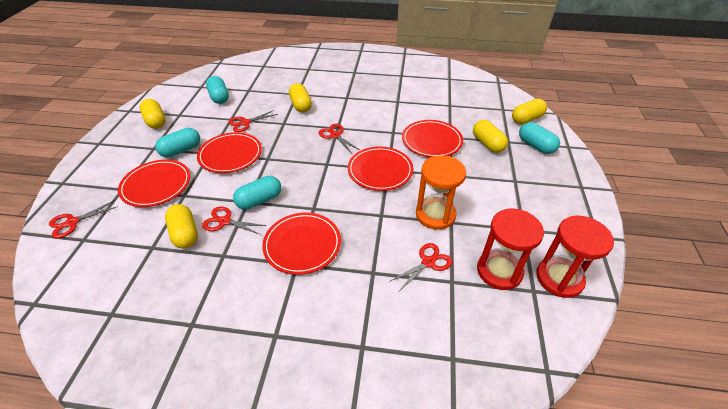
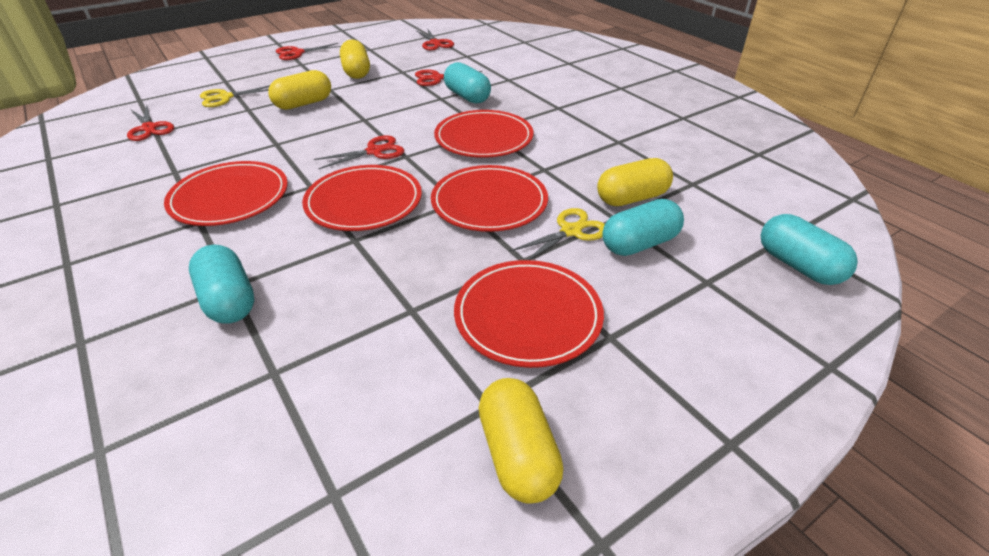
orange hourglass: [416,155,466,230] = 1 -> none = 0
red hourglass: [477,209,544,290] [537,216,614,298] = 2 -> none = 0
yellow capsule: [140,99,166,129] [165,204,198,248] [289,83,312,113] [473,120,508,153] [512,99,547,124] = 5 -> [268,70,331,110] [340,40,370,79] [479,378,563,504] [597,158,673,206] = 4
yellow scissors: none = 0 -> [200,85,270,107] [509,208,605,260] = 2

